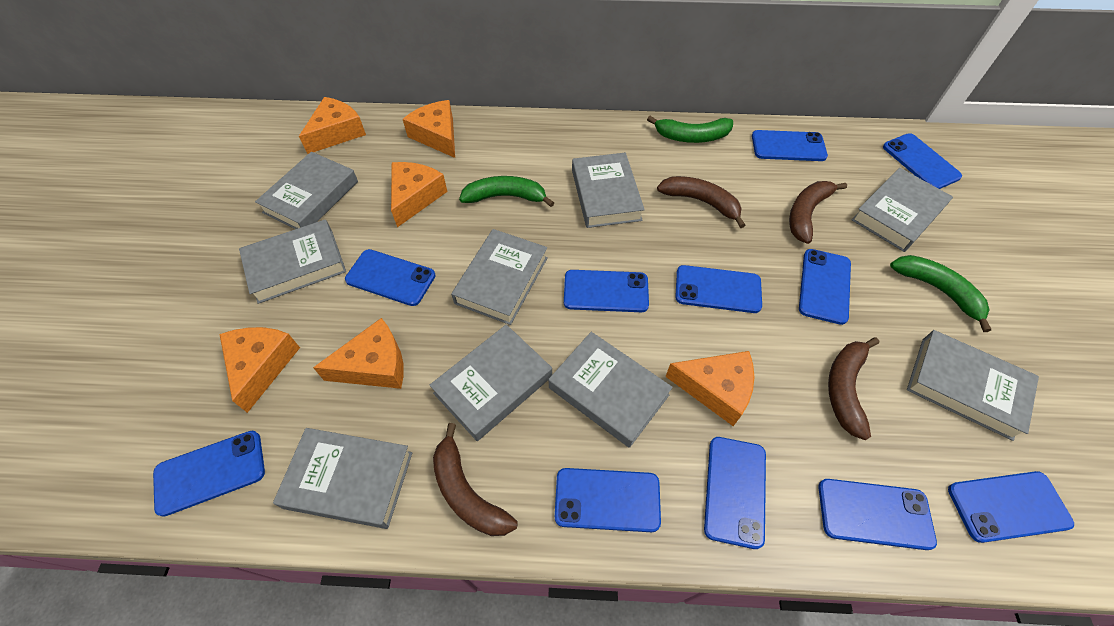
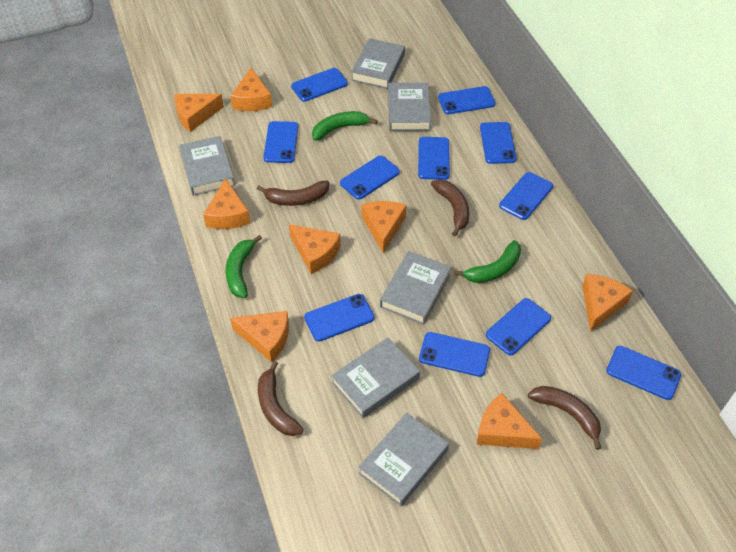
grey book: [239,219,346,304] [255,152,358,229] [273,428,412,529] [429,325,552,441] [451,229,548,325] [549,332,673,448] [572,153,645,228] [851,168,953,252] [907,330,1039,441] = 9 -> [179,136,235,196] [331,337,420,418] [351,38,405,89] [358,413,449,506] [380,251,451,325] [388,83,431,131] = 6
orange cheese: [219,327,300,413] [299,97,366,154] [313,318,404,389] [391,162,447,227] [403,100,455,158] [665,351,754,426] = 6 -> [174,94,224,132] [203,178,250,229] [230,68,272,111] [230,311,289,362] [289,224,341,274] [362,201,406,253] [477,393,542,449] [582,274,633,332] = 8

